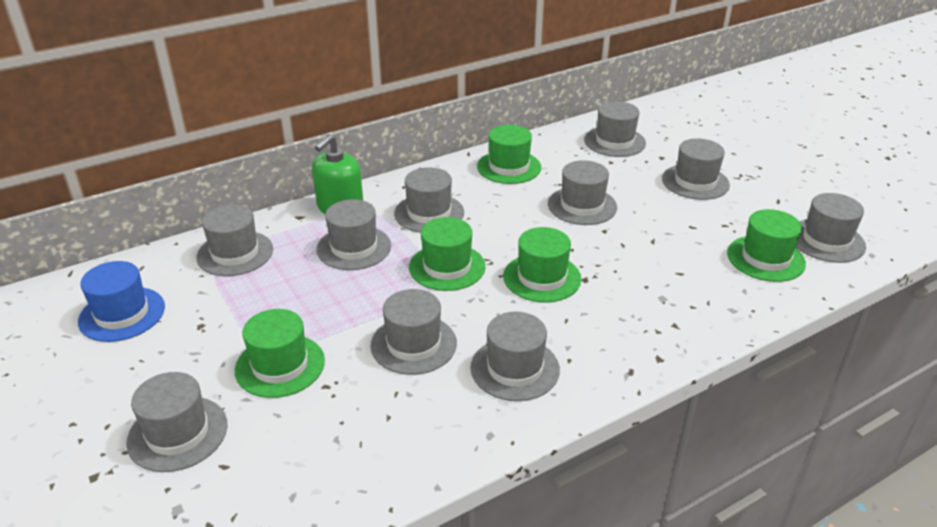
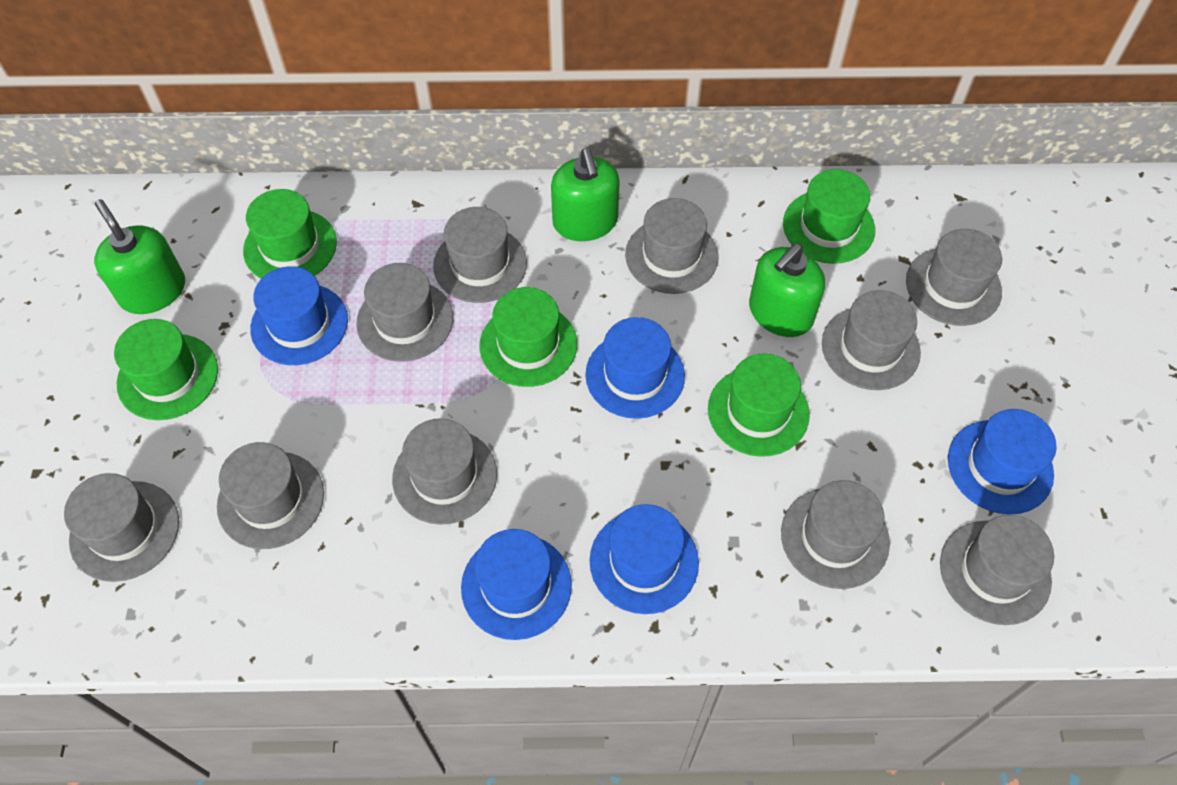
blue hat: [78,261,165,342] = 1 -> [250,266,348,365] [461,529,572,640] [585,317,685,419] [590,504,699,614] [948,409,1057,515] = 5
green soap dispenser: [312,134,363,214] = 1 -> [94,199,185,314] [551,149,620,241] [749,244,825,337] = 3

